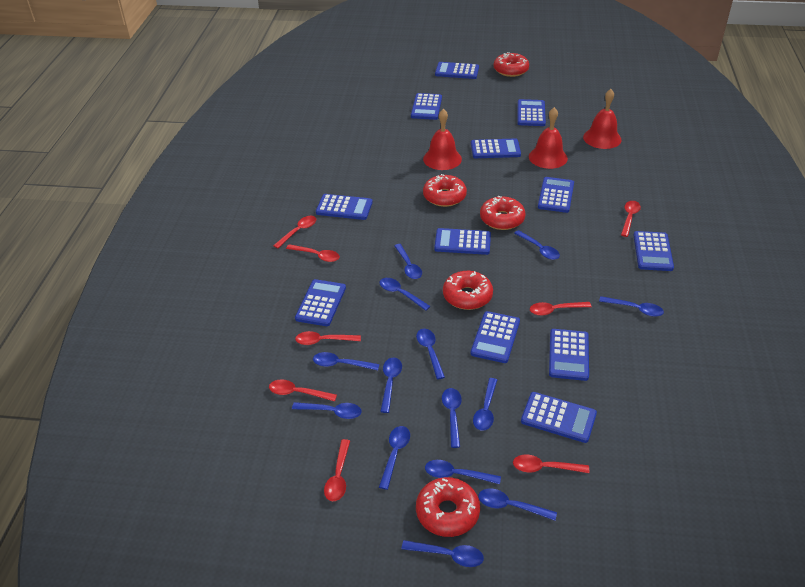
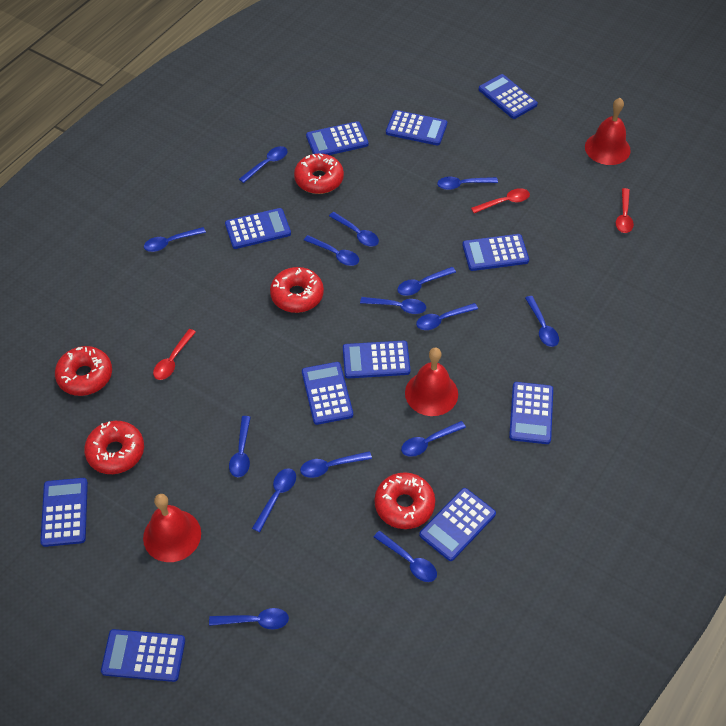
blue calculator: [295,279,346,326] [316,194,373,220] [411,93,442,120] [434,228,491,255] [435,62,479,79] [471,138,521,158] [471,311,520,363] [518,99,546,126] [521,392,597,443] [538,177,574,213] [549,329,589,381] [633,231,674,271] = 12 -> [40,478,88,547] [101,629,185,682] [225,208,291,249] [302,362,353,425] [306,121,369,155] [343,340,410,379] [386,110,447,146] [419,488,496,561] [462,234,529,271] [479,74,538,119] [509,382,553,444] = 11
blue spoon: [292,402,362,419] [313,352,380,370] [379,278,431,311] [379,426,410,490] [380,358,402,413] [394,244,422,279] [401,540,484,567] [416,329,445,379] [425,460,501,484] [442,388,462,448] [473,378,497,431] [478,488,557,521] [514,230,560,260] [599,296,664,317] = 14 -> [144,227,206,252] [209,608,289,630] [229,416,251,477] [239,146,288,183] [252,468,296,532] [300,451,372,478] [304,235,359,266] [329,212,379,247] [360,297,426,314] [374,531,437,582] [397,267,456,296] [401,421,466,457] [416,303,478,330] [437,177,498,190] [525,296,559,347] = 15
red spoon: [269,379,337,401] [273,216,316,249] [286,244,340,262] [295,331,361,345] [324,439,350,501] [513,454,589,473] [530,302,592,316] [621,201,641,237] = 8 -> [153,329,196,380] [471,188,530,213] [616,188,634,233] = 3

